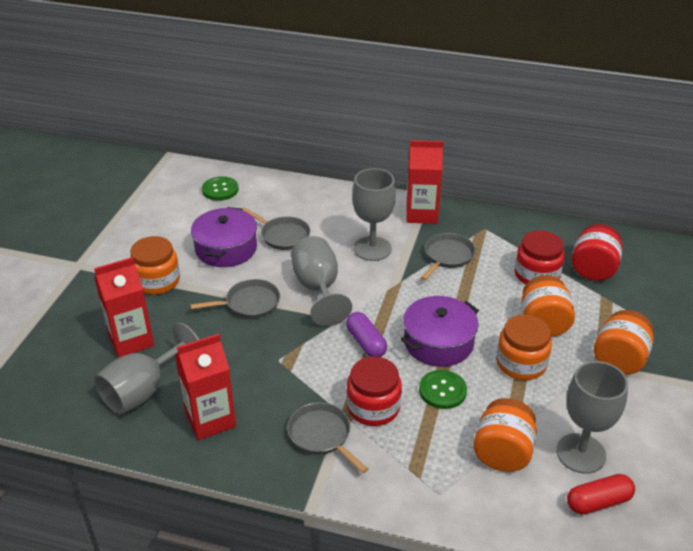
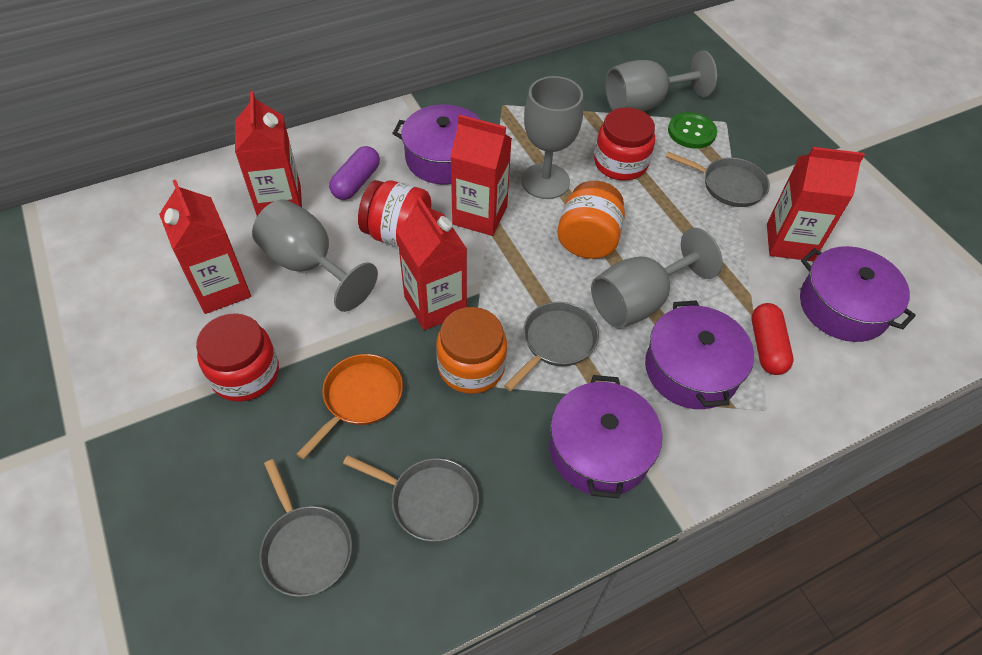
green button: [202,176,239,201] [419,370,467,409] = 2 -> [668,112,717,149] = 1
orange jar: [130,236,180,295] [473,398,537,472] [496,315,552,380] [521,275,575,337] [594,310,654,375] = 5 -> [436,307,507,394] [557,181,625,259] = 2
orange pan: none = 0 -> [297,354,403,460] = 1
purple pot: [191,207,257,267] [401,296,479,367] = 2 -> [392,105,480,184] [550,375,662,498] [645,300,754,409] [800,246,916,342] = 4
red carton: [94,257,154,358] [175,334,236,440] [406,140,444,224] = 3 -> [159,180,251,314] [235,91,302,216] [396,197,467,330] [450,115,512,236] [767,147,865,261] = 5

